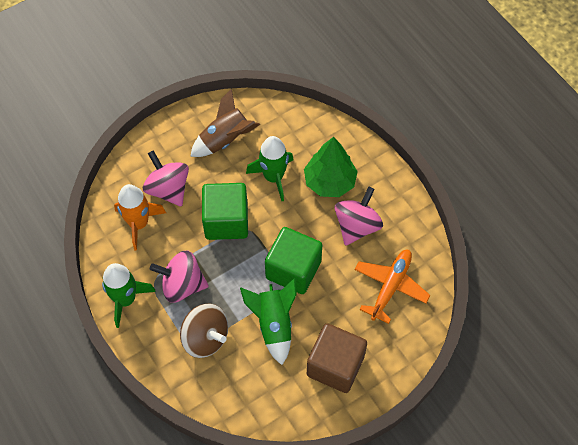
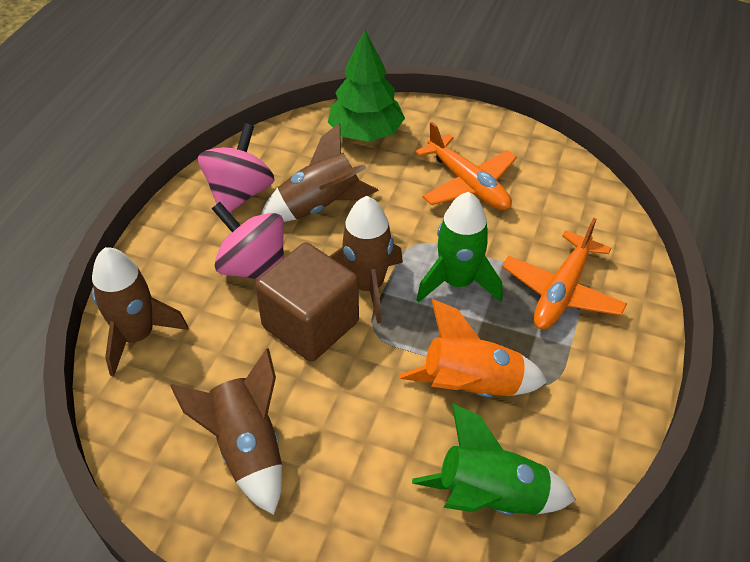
brown rocket: [190,89,260,157] = 1 -> [92,247,188,377] [170,348,282,515] [261,123,379,222] [329,196,403,324] = 4
brown spinning top: [180,303,228,358] = 1 -> none = 0
green cube: [202,183,248,240] [265,227,322,294] = 2 -> none = 0
green rocket: [102,263,156,328] [240,278,296,365] [246,136,293,201] = 3 -> [412,403,576,515] [416,192,503,302] = 2
orange plane: [354,250,430,324] = 1 -> [415,122,517,210] [502,218,627,329] = 2
pink spinning top: [143,150,189,207] [150,251,209,303] [335,186,383,246] = 3 -> [198,123,274,213] [212,202,284,279] = 2

